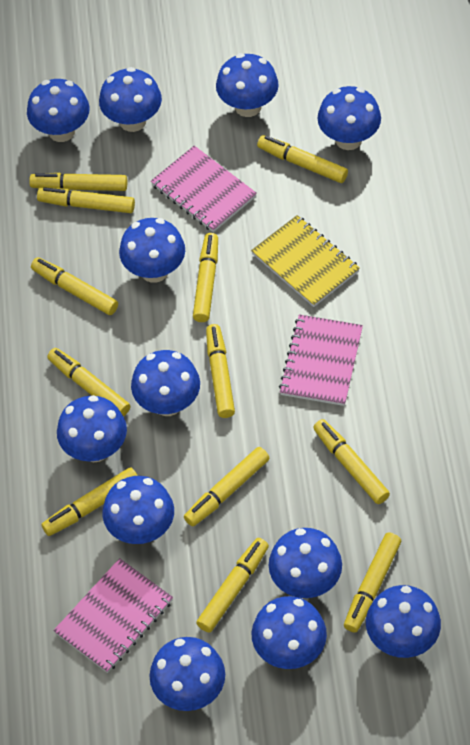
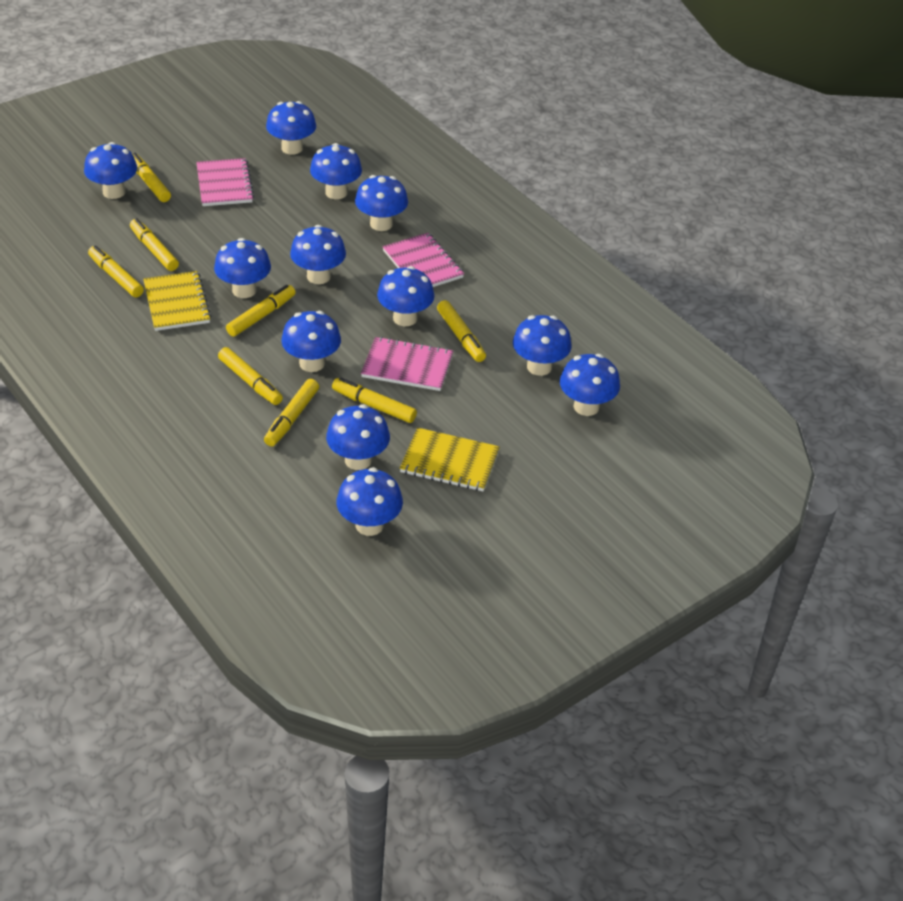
yellow marker: [29,173,127,191] [31,257,118,315] [37,187,135,213] [41,467,138,536] [47,348,130,417] [184,447,269,527] [193,233,218,322] [196,538,269,633] [206,324,235,418] [257,135,348,183] [313,419,390,504] [344,532,401,632] = 12 -> [88,245,144,297] [130,218,179,271] [133,153,171,202] [218,347,283,405] [226,285,296,337] [264,379,319,446] [332,377,417,423] [437,300,486,362] = 8
yellow notebook: [251,215,360,307] = 1 -> [143,271,211,331] [400,428,500,492] = 2

